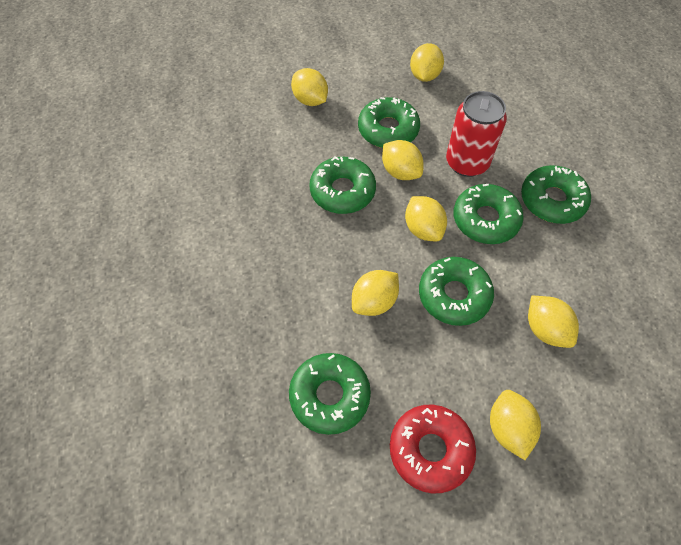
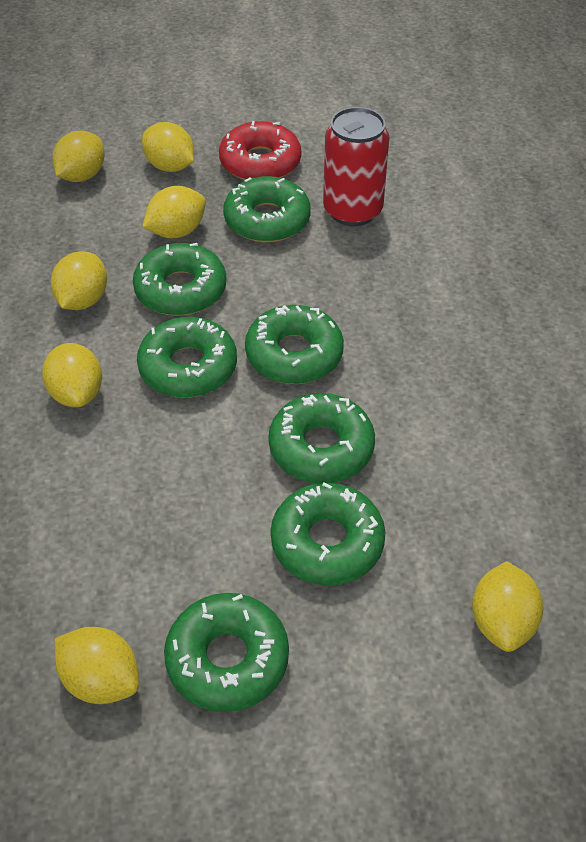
green donut: [289,353,371,435] [309,157,376,214] [358,97,420,148] [419,257,494,326] [454,184,524,244] [521,165,591,224] = 6 -> [133,243,226,316] [137,317,237,398] [164,593,289,712] [223,176,311,242] [245,305,344,384] [268,393,375,483] [271,482,385,586] = 7

